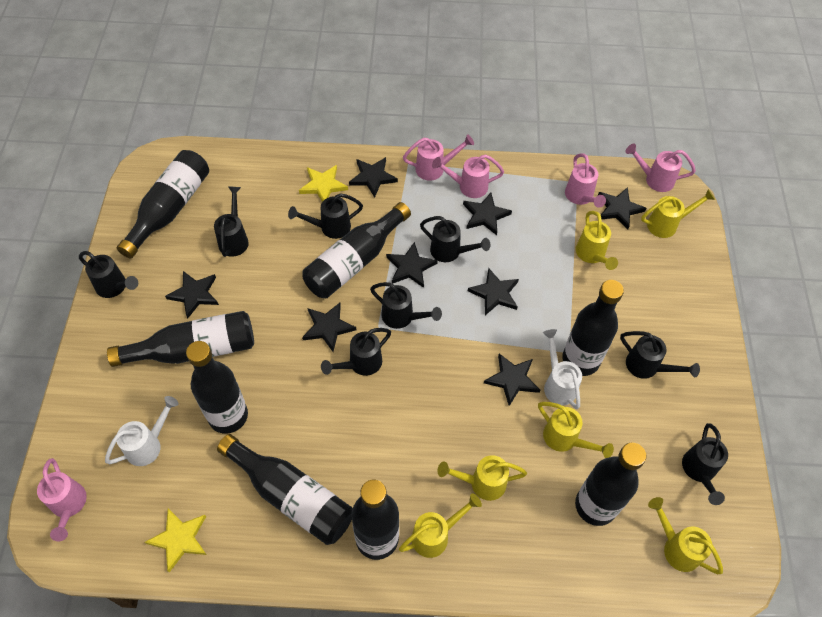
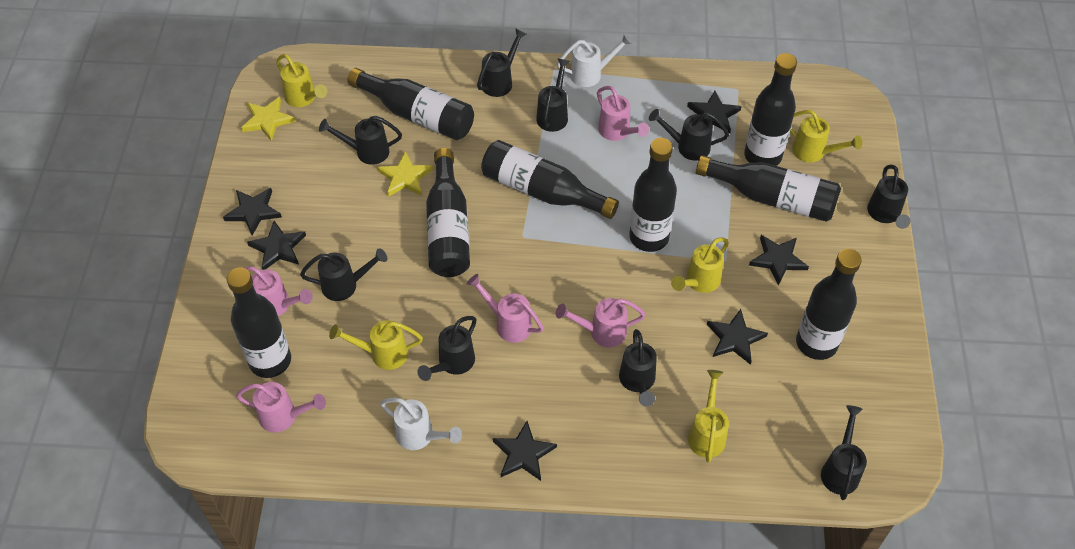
black star: [165,271,219,318] [302,303,356,352] [349,157,398,197] [386,242,438,288] [463,193,512,235] [468,268,519,315] [484,354,540,406] [598,187,646,230] = 8 -> [223,188,282,235] [247,221,306,270] [493,421,557,481] [687,91,742,134] [707,309,768,365] [749,235,809,286] = 6
black watering can: [79,251,138,298] [214,187,249,257] [288,193,363,239] [321,328,391,376] [370,282,442,329] [420,216,490,262] [620,331,700,379] [682,423,728,505] = 8 -> [300,248,387,301] [319,116,402,165] [417,316,477,381] [477,28,527,97] [536,58,570,132] [619,329,657,406] [649,109,729,161] [821,405,867,500] [867,165,911,229] = 9
yellow watering can: [399,493,482,558] [437,455,527,501] [538,402,614,458] [576,211,618,270] [641,189,715,238] [648,497,723,574] = 6 -> [276,54,327,107] [329,320,423,370] [671,237,729,293] [688,370,729,463] [790,110,862,163] = 5

